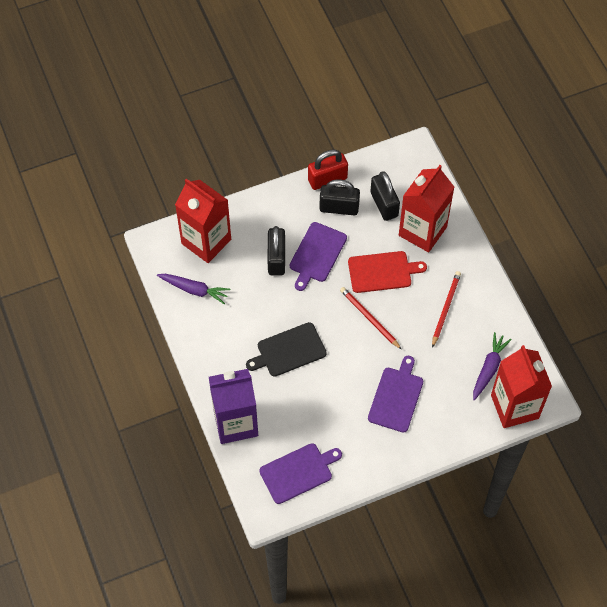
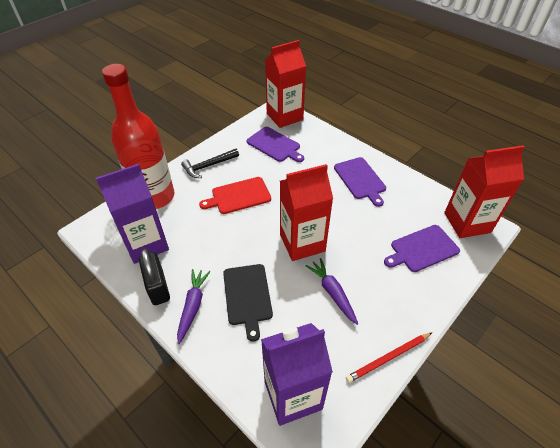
black hammer: none = 0 -> [181,149,239,178] = 1
black padlock: [267,226,285,276] [319,179,360,215] [371,171,400,221] = 3 -> [139,248,170,305] = 1
purple carton: [209,369,258,444] = 1 -> [96,164,169,264] [261,323,333,426] = 2
red bottle: none = 0 -> [102,64,174,209] = 1
red padlock: [308,149,348,190] = 1 -> none = 0
red pencil: [340,287,402,350] [432,271,461,348] = 2 -> [346,333,432,383] = 1

